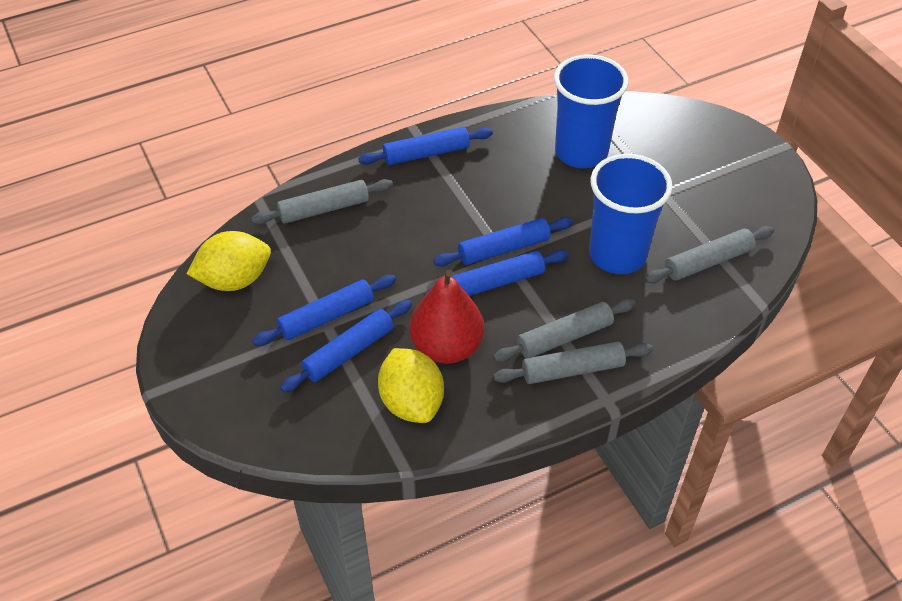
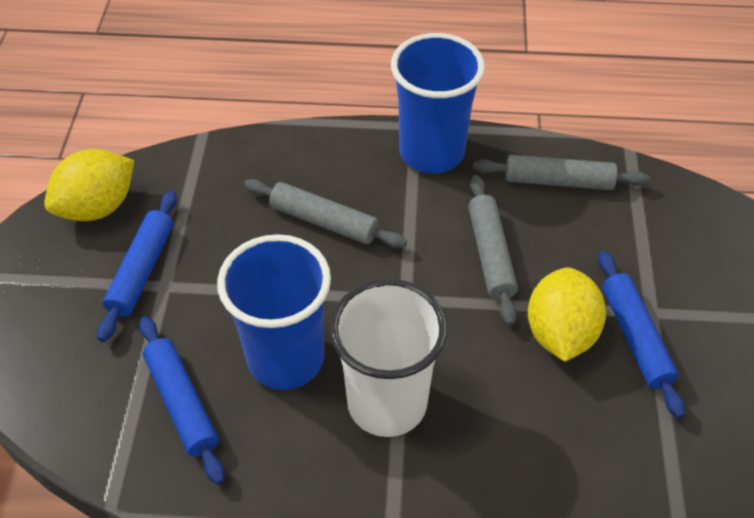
blue rolling pin: [252,275,396,346] [280,300,412,392] [358,127,493,165] [424,250,569,296] [433,217,573,266] = 5 -> [97,191,177,342] [139,317,225,485] [598,251,685,418] = 3
grey rolling pin: [252,179,393,224] [493,299,636,362] [493,342,653,384] [645,226,774,283] = 4 -> [244,179,407,248] [468,175,518,326] [473,155,650,190] = 3
red pear: [410,270,484,364] = 1 -> none = 0
white cup: none = 0 -> [330,279,448,437] = 1

